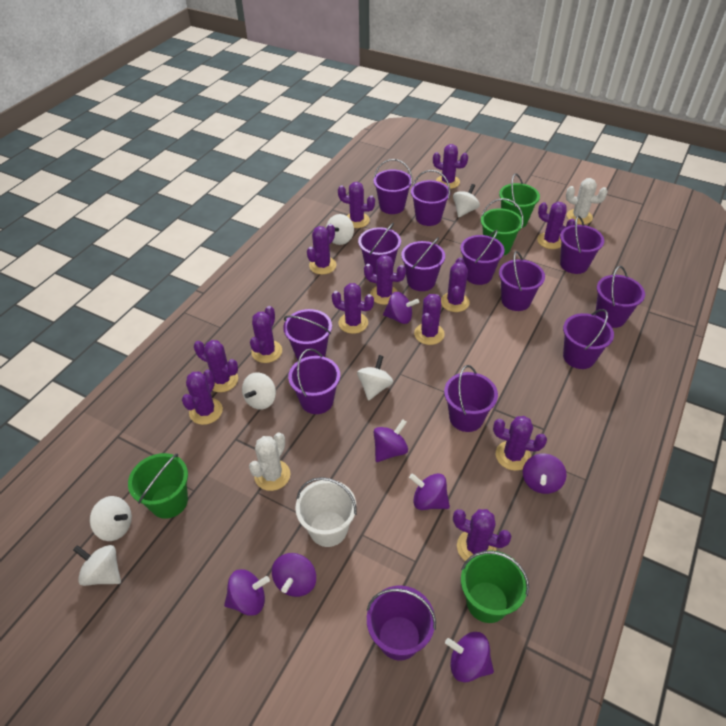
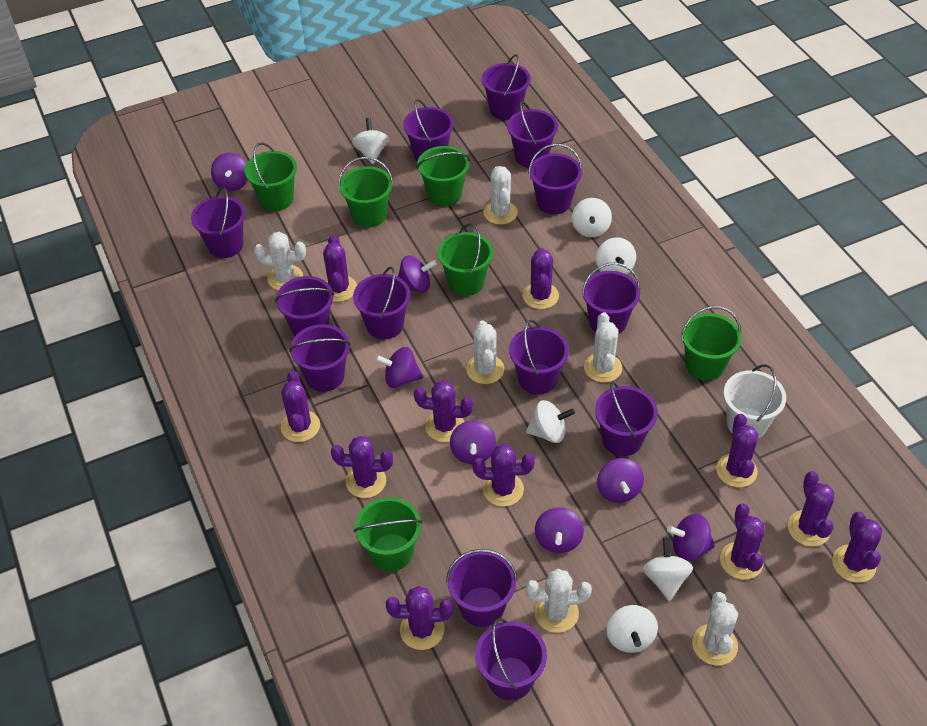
green bucket: [128,453,188,519] [461,550,529,623] [481,198,524,256] [499,174,540,228] = 4 -> [245,142,297,211] [339,157,393,227] [354,497,422,572] [417,146,470,206] [438,223,493,296] [681,306,742,381] = 6
purple cactus: [182,369,223,425] [194,340,238,392] [250,306,282,363] [307,224,336,275] [332,283,374,334] [338,182,375,228] [364,255,406,305] [414,294,445,345] [433,144,468,189] [441,257,470,312] [453,509,511,561] [493,416,547,471] [537,202,575,249] = 13 -> [281,371,320,442] [323,235,357,302] [331,436,393,498] [386,586,453,650] [414,380,473,442] [473,444,535,507] [522,248,559,309] [716,414,758,487] [720,503,764,580] [788,471,834,547] [832,512,882,583] = 11
white cactus: [249,432,290,491] [566,178,608,225] = 2 -> [254,232,306,290] [466,320,504,384] [484,166,518,225] [525,569,592,633] [584,312,622,383] [692,592,738,666] = 6

